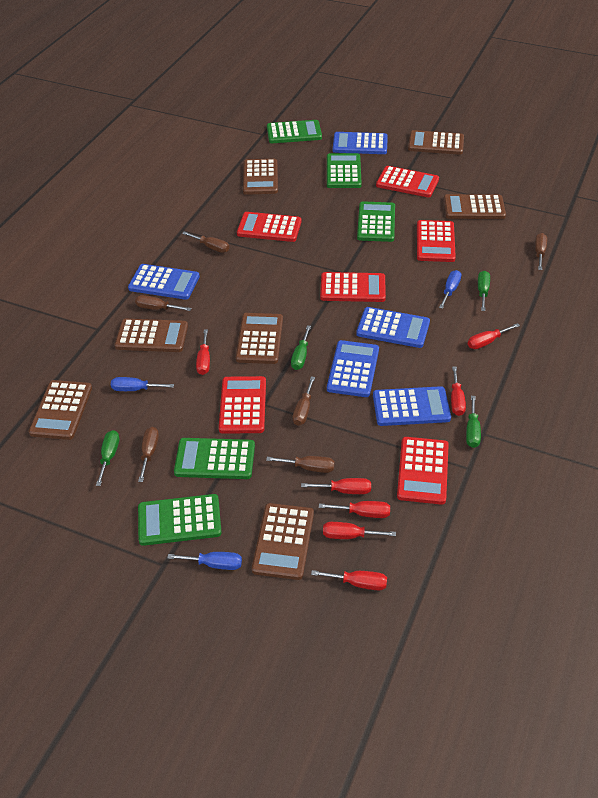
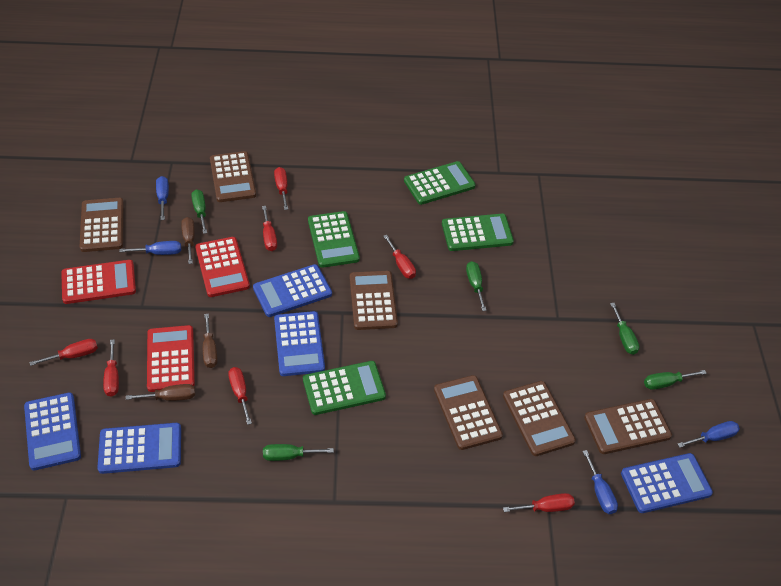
blue screwdriver: [111,377,174,391] [167,552,242,570] [439,270,461,309] = 3 -> [119,241,181,255] [156,176,169,220] [583,450,618,514] [678,421,740,448] = 4
brown calculator: [29,380,92,440] [115,319,188,352] [236,313,283,364] [243,159,278,195] [252,503,314,580] [408,130,464,155] [444,194,506,219] = 7 -> [80,198,124,252] [210,151,256,202] [350,271,398,330] [434,375,503,450] [503,381,576,456] [584,399,672,454] = 6
brown screwdriver: [135,295,191,311] [138,427,159,482] [182,231,229,253] [266,456,335,473] [292,376,315,426] [535,233,547,270] = 6 -> [126,384,195,401] [181,217,195,264] [203,314,218,368] = 3
green calculator: [138,494,222,546] [174,438,255,479] [267,120,322,143] [327,153,362,188] [357,201,395,242] = 5 -> [303,361,386,415] [308,211,360,268] [404,161,476,205] [442,214,514,251] = 4
green screwdriver: [96,430,119,486] [291,325,311,370] [466,396,481,448] [478,271,490,311] = 4 -> [191,189,207,234] [263,444,334,461] [466,261,486,311] [610,303,640,355] [644,370,707,390] = 5
red calculator: [219,376,266,434] [237,212,301,242] [320,272,386,302] [376,166,439,198] [397,437,449,505] [417,220,456,262] = 6 -> [61,260,136,304] [147,325,195,392] [195,237,250,297] = 3

